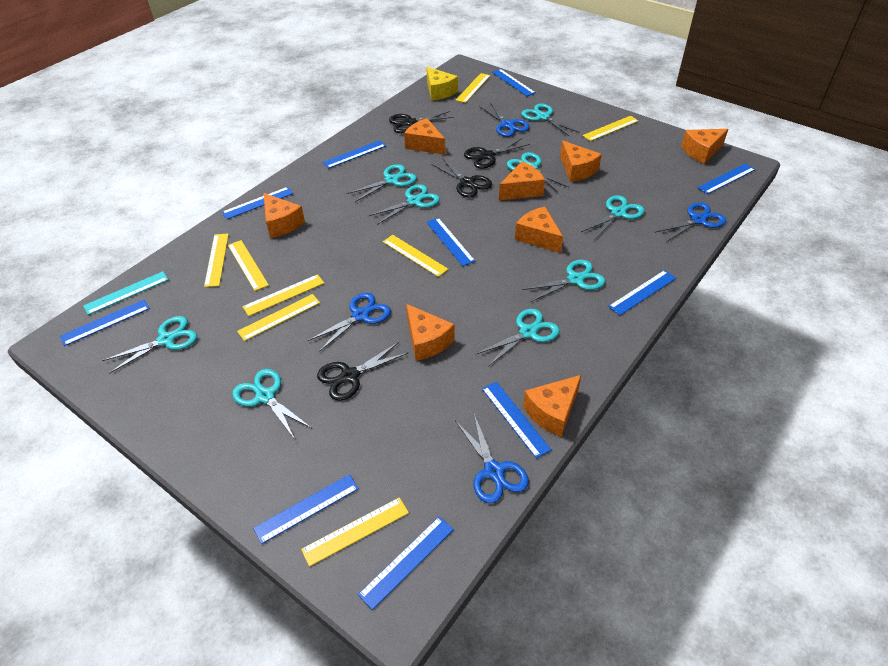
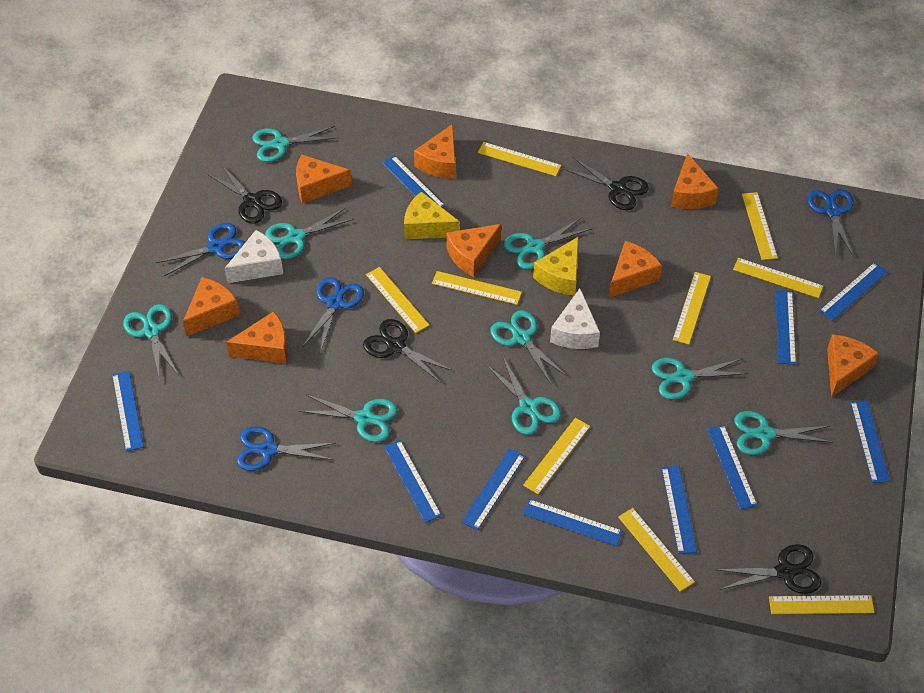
turquoise ruler: [83,271,169,315] = 1 -> none = 0
white cheese: none = 0 -> [224,230,283,283] [550,288,600,349] = 2
yellow cheese: [426,67,458,101] = 1 -> [404,191,460,239] [533,237,578,296] = 2
yellow ruler: [204,233,229,287] [228,240,269,291] [237,294,320,341] [242,274,324,316] [301,497,409,567] [383,235,448,277] [456,73,490,103] [582,116,639,141] = 8 -> [366,267,429,333] [432,271,522,305] [478,142,561,176] [523,418,590,494] [618,508,695,592] [673,272,711,345] [733,258,823,298] [742,192,778,260] [769,595,875,614] = 9

